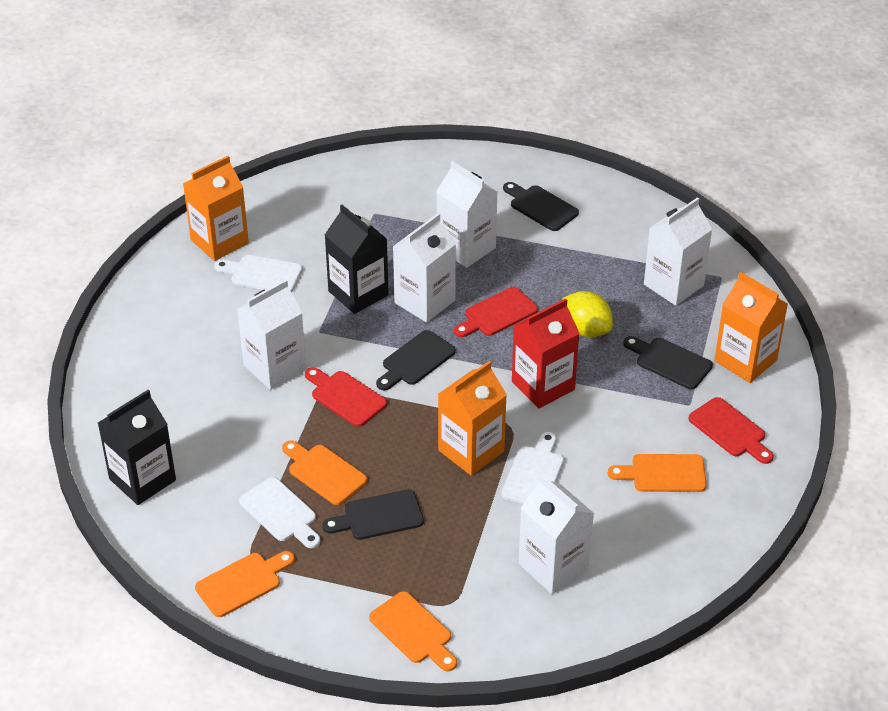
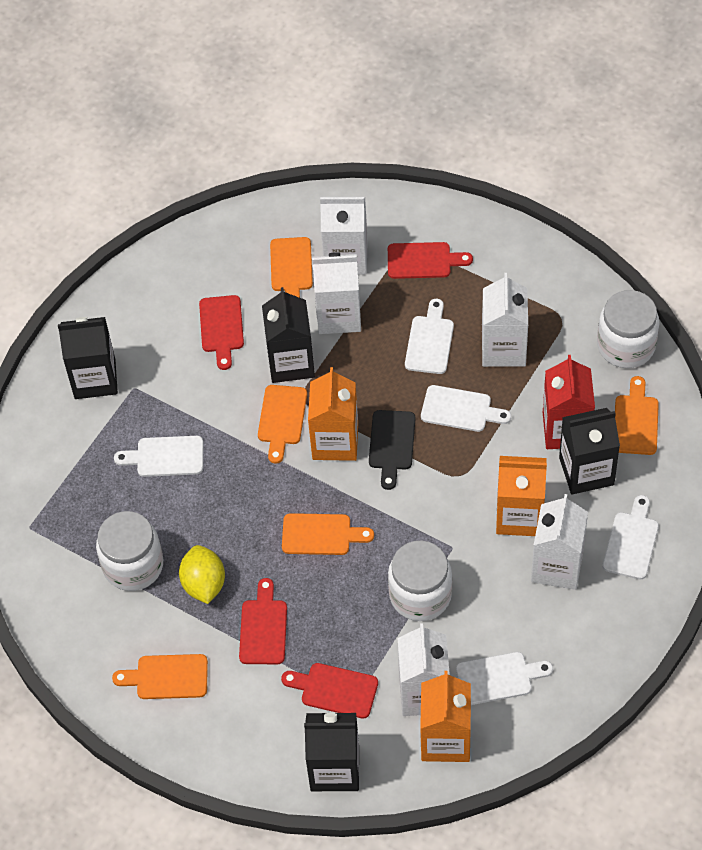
black carton: [98,390,176,505] [325,205,389,314] = 2 -> [58,317,118,399] [262,287,315,383] [304,713,359,791] [559,408,620,495] = 4
black cutting board: [323,489,424,540] [376,330,456,391] [503,182,579,231] [623,336,713,389] = 4 -> [369,410,415,490] = 1
orange cutting board: [195,551,295,617] [282,440,367,505] [369,591,457,672] [608,454,707,492] = 4 -> [112,654,208,699] [258,385,307,464] [270,237,313,298] [282,513,374,555] [615,376,659,455] = 5
red cutting board: [305,367,387,427] [454,287,538,337] [689,397,774,464] = 3 -> [199,295,244,370] [239,578,287,664] [281,663,378,719] [388,242,473,279] = 4
white cutting board: [214,255,302,292] [239,477,320,548] [502,432,564,504] = 3 -> [114,436,203,477] [405,299,454,374] [421,385,511,432] [456,652,553,705] [603,495,659,579] = 5
white jar: none = 0 -> [96,511,163,591] [388,541,452,621] [597,290,659,368] = 3

